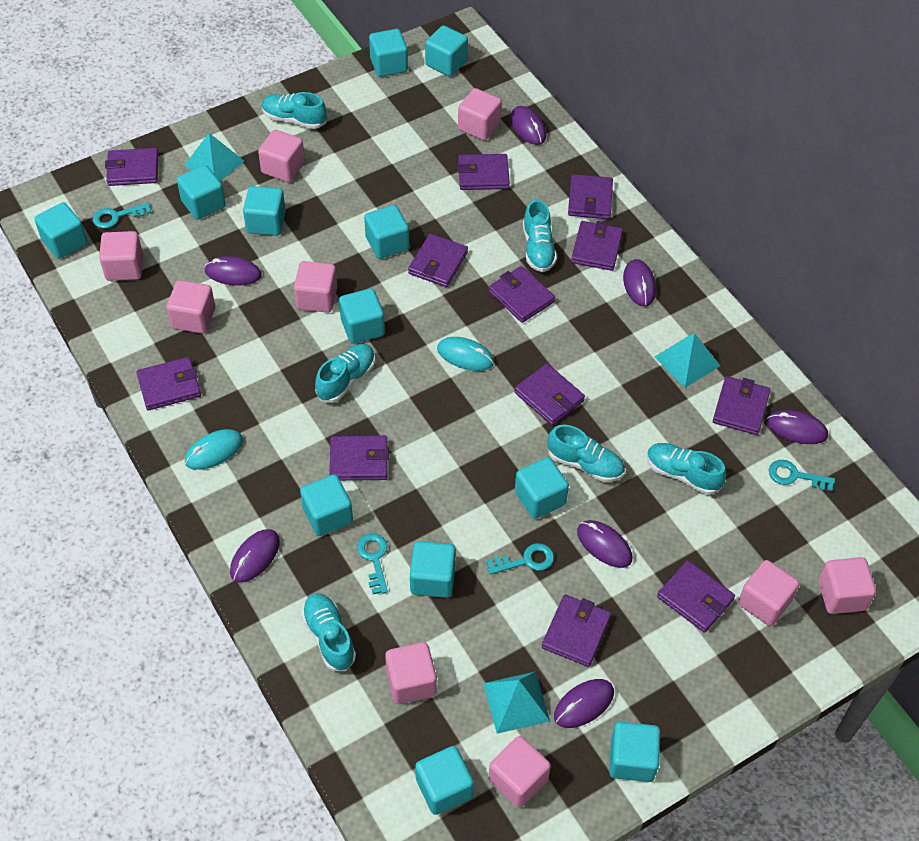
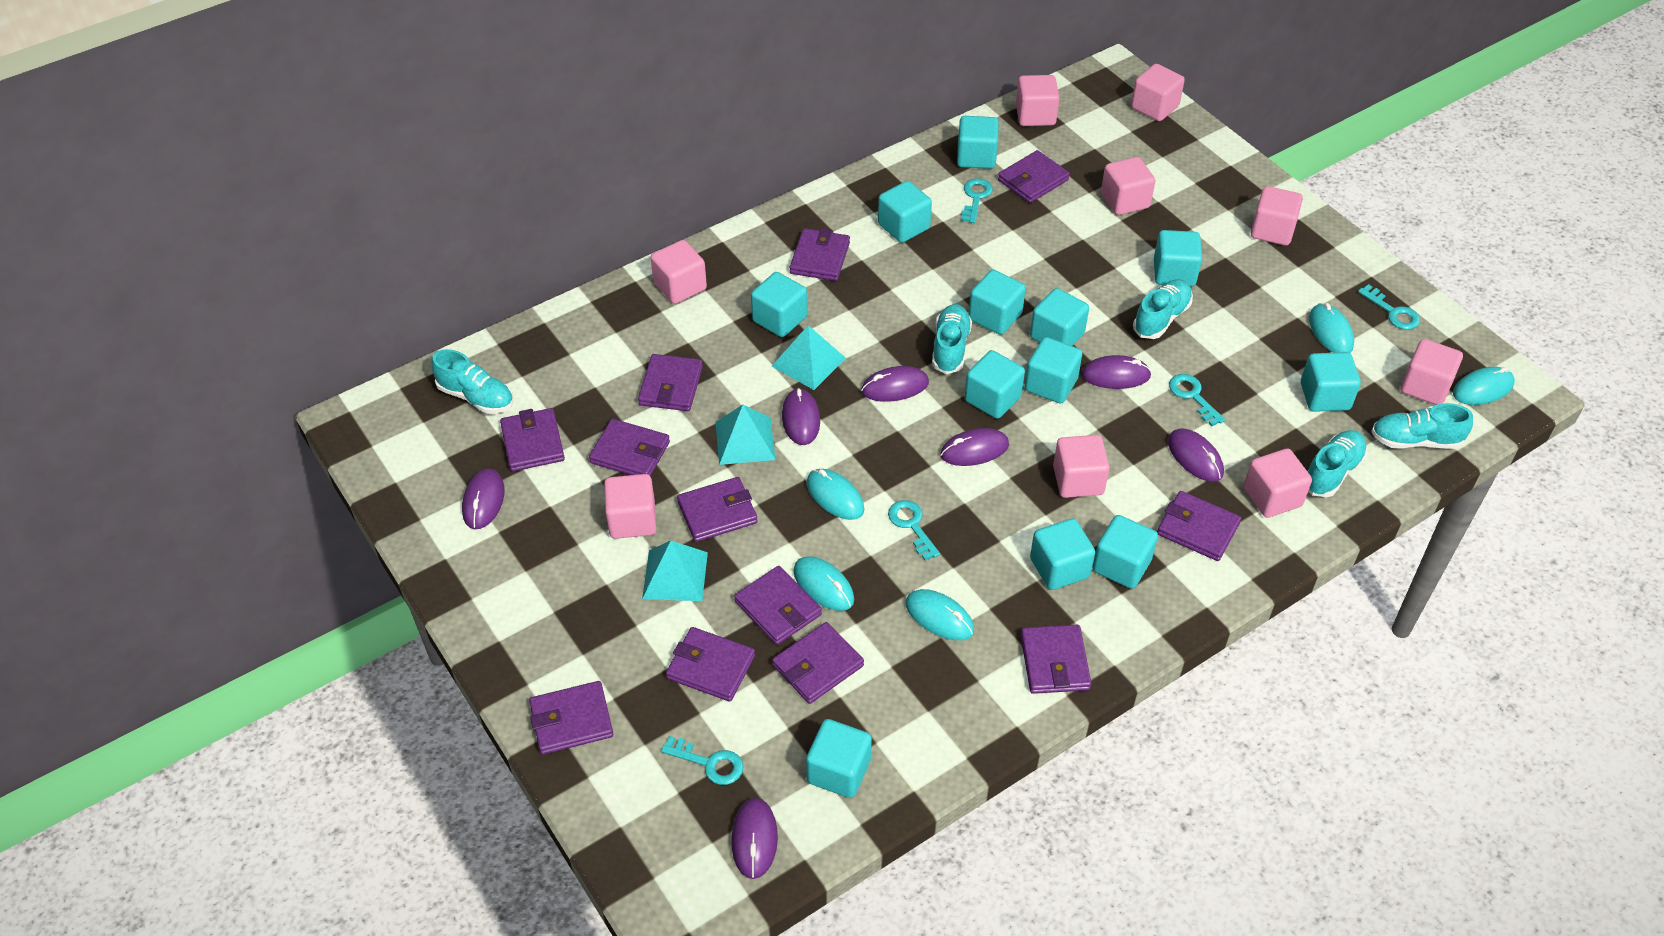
turquoise key: [93,203,151,228] [357,533,388,594] [486,543,554,575] [769,460,835,491] = 4 -> [661,736,743,785] [888,500,940,561] [961,178,993,223] [1169,374,1225,426] [1358,284,1420,330] = 5
turquoise mouse: [185,429,243,470] [437,337,494,371] = 2 -> [793,556,854,611] [806,469,864,520] [905,589,974,640] [1309,303,1354,353] [1453,367,1515,405] = 5
turquoise shoe: [261,92,327,129] [301,593,356,671] [315,344,375,403] [523,200,557,272] [548,425,625,482] [647,443,726,495] = 6 -> [432,349,513,414] [932,304,972,374] [1133,279,1193,339] [1307,430,1367,497] [1371,403,1473,449] = 5

